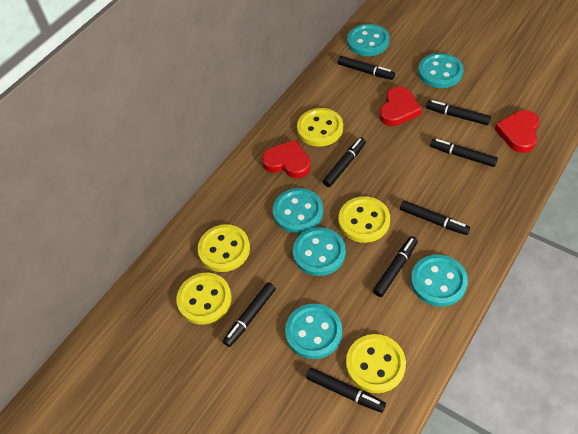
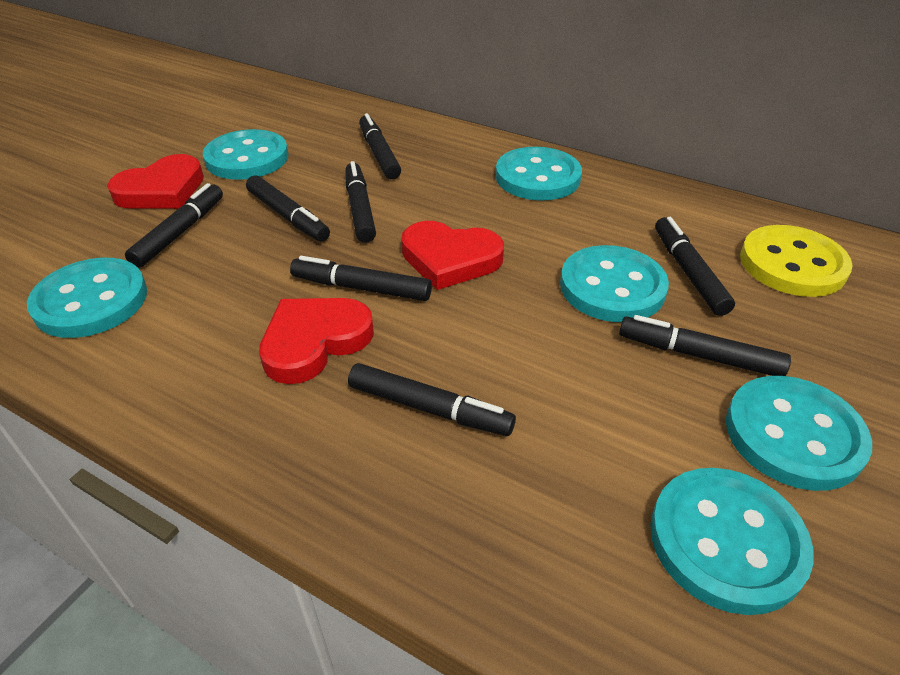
yellow button: [176,273,232,324] [198,224,250,272] [297,108,343,146] [339,196,390,243] [346,334,406,393] = 5 -> [740,225,853,297] = 1

